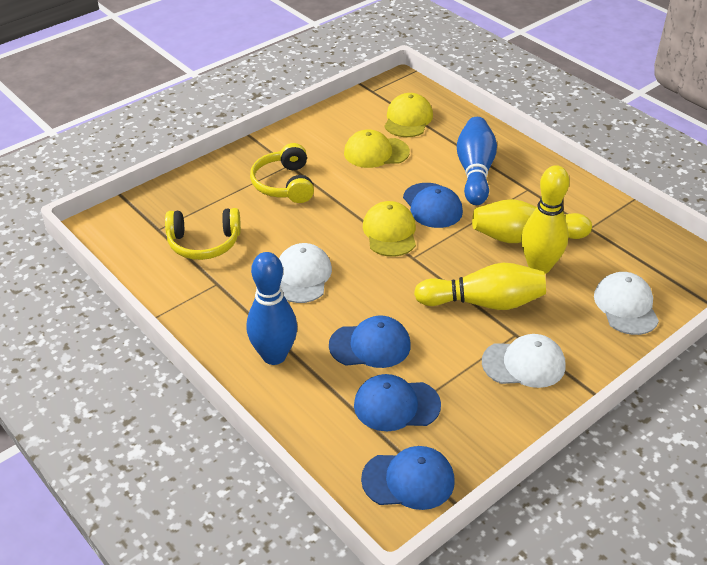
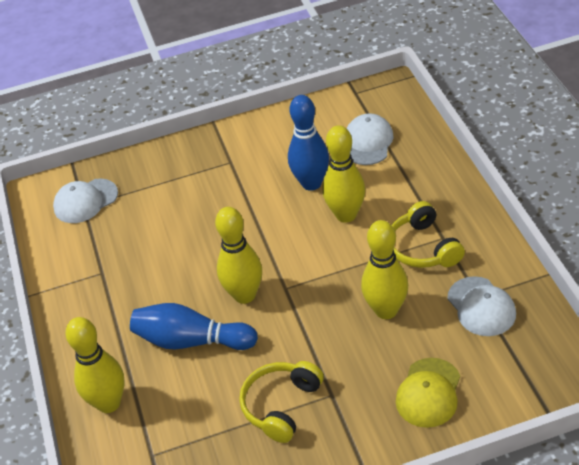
blue cap: [329,316,411,368] [354,374,441,431] [361,446,455,510] [403,183,463,228] = 4 -> none = 0
yellow bowling pin: [414,263,546,310] [472,199,592,243] [521,165,570,274] = 3 -> [65,317,125,413] [215,207,262,304] [322,125,365,223] [361,220,408,319] = 4
yellow cap: [344,129,410,168] [363,201,416,257] [384,93,433,137] = 3 -> [396,358,460,428] = 1

